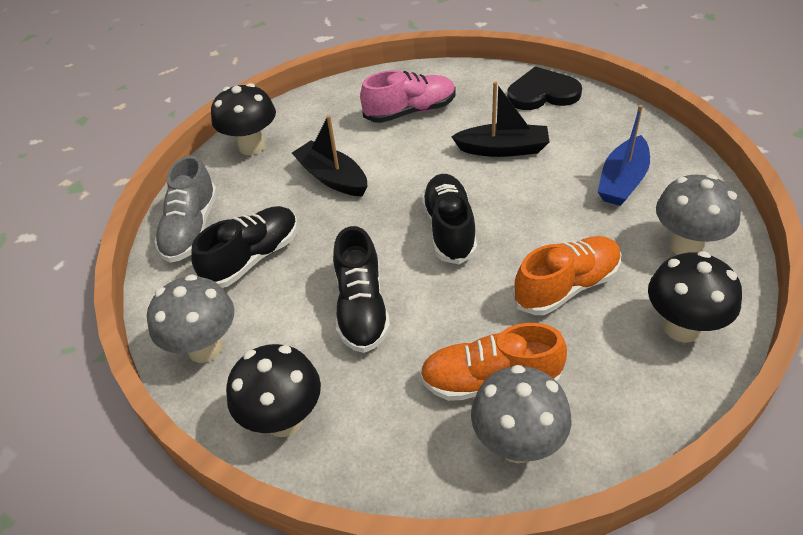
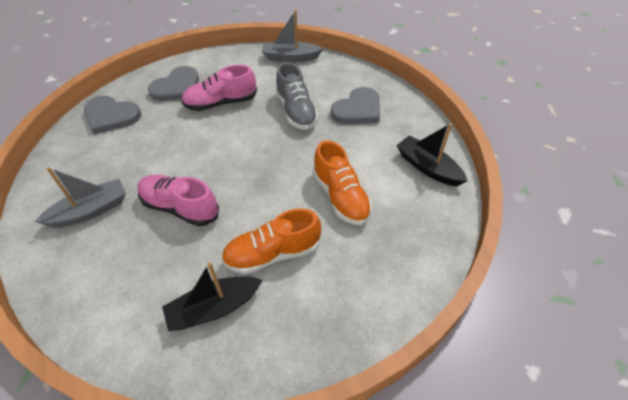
black heart: [507,66,582,110] = 1 -> none = 0
black mushroom: [211,83,276,155] [226,344,321,437] [648,251,742,343] = 3 -> none = 0
black shoe: [192,206,298,288] [333,226,390,353] [421,174,477,264] = 3 -> none = 0
blue boat: [598,105,650,206] = 1 -> none = 0
grey boat: none = 0 -> [35,167,126,228] [262,10,323,62] = 2
grey heart: none = 0 -> [84,96,141,134] [148,66,199,101] [331,87,380,124] = 3
grey mushroom: [147,274,234,363] [471,365,572,463] [656,174,741,255] = 3 -> none = 0
pink shoe: [360,70,456,123] = 1 -> [138,175,219,226] [181,65,257,111] = 2

